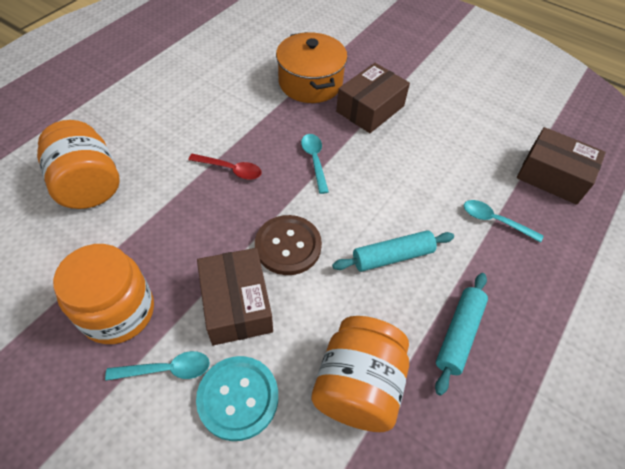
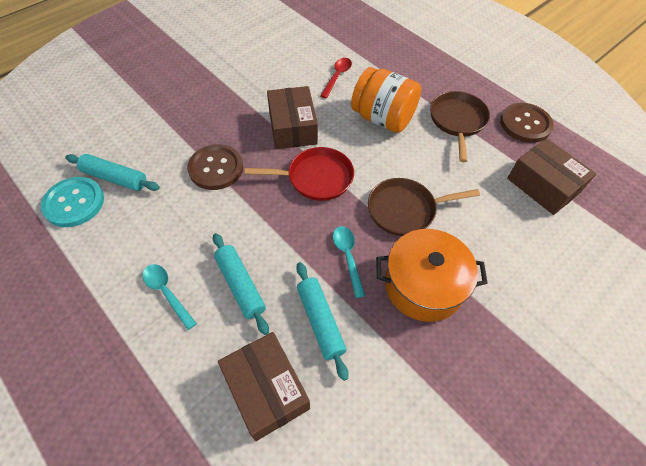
brown button: [255,215,322,275] = 1 -> [187,144,243,190] [500,103,554,143] = 2
brown pan: none = 0 -> [368,178,480,236] [430,91,490,162] = 2
orange jar: [37,120,120,209] [53,244,154,344] [311,316,409,432] = 3 -> [351,67,421,133] = 1
red pan: none = 0 -> [245,147,354,201] = 1
turquoise rolling pin: [332,230,454,272] [435,273,488,396] = 2 -> [65,154,160,191] [213,233,269,335] [296,262,349,381] = 3
turquoise spoon: [105,351,210,381] [301,134,329,194] [464,200,544,243] = 3 -> [142,264,197,330] [333,226,365,298] = 2

